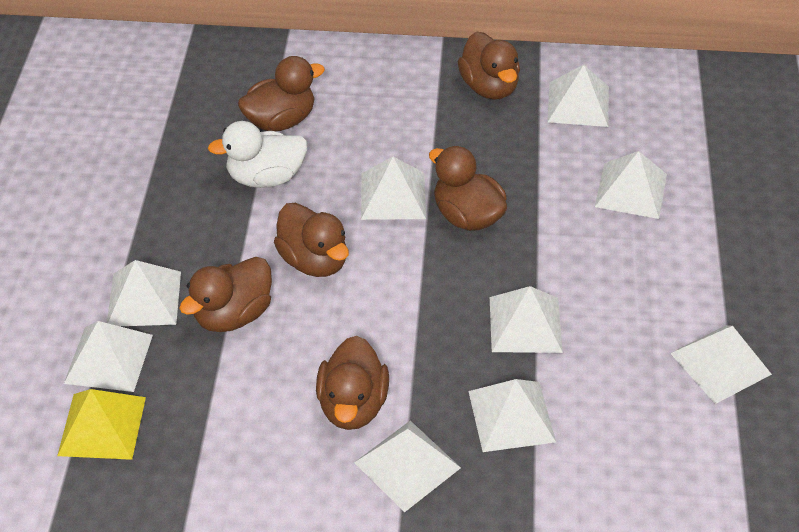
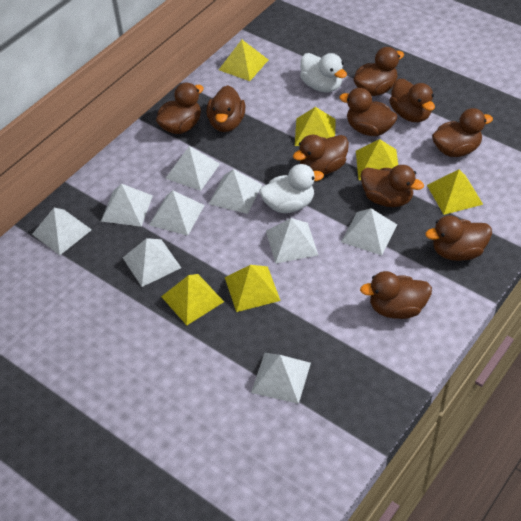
brown duck: [179,257,272,332] [238,56,325,131] [274,203,349,277] [316,336,389,430] [429,146,507,231] [458,32,520,100] = 6 -> [156,83,204,134] [207,85,245,132] [293,135,349,175] [339,88,397,136] [354,47,404,96] [360,271,432,319] [361,165,424,207] [389,79,435,122] [425,215,492,261] [432,108,493,157] = 10
white duck: [208,121,308,188] = 1 -> [259,164,324,213] [300,53,347,92] = 2
yellow pyramid: [57,389,146,460] = 1 -> [161,274,224,325] [219,40,268,81] [225,265,281,312] [295,107,336,146] [356,139,398,180] [427,169,483,215] = 6

